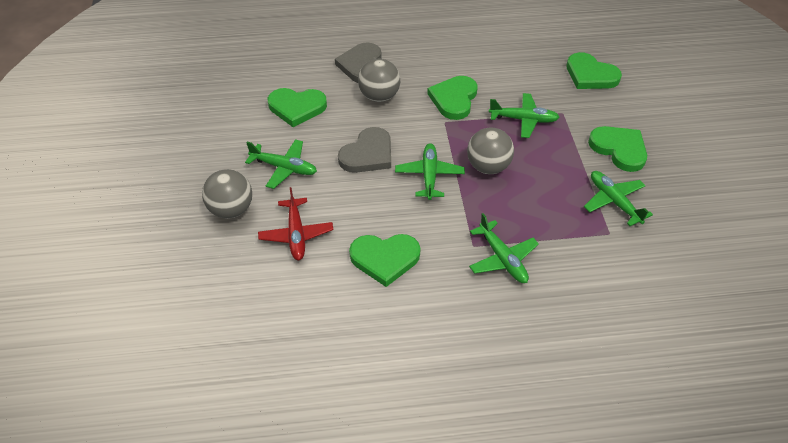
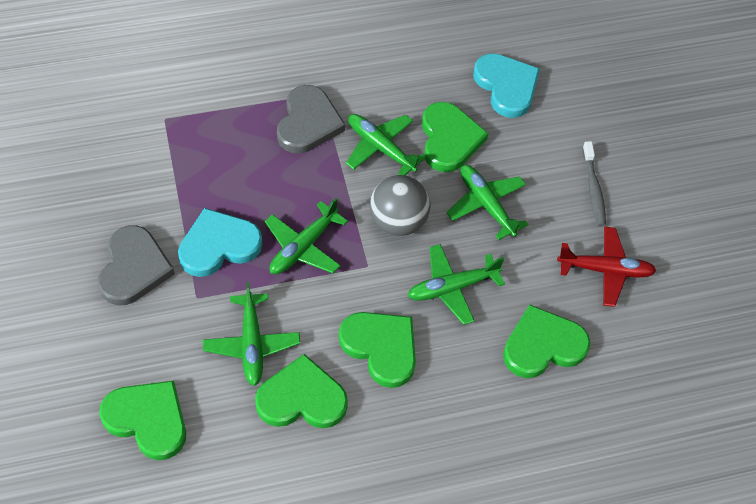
grey ball: [202,169,252,219] [358,59,400,102] [467,128,514,174] = 3 -> [370,175,430,236] = 1
grey toothbrush: none = 0 -> [582,141,606,227] = 1
turquoise heart: none = 0 -> [178,208,263,277] [473,53,540,118] = 2

